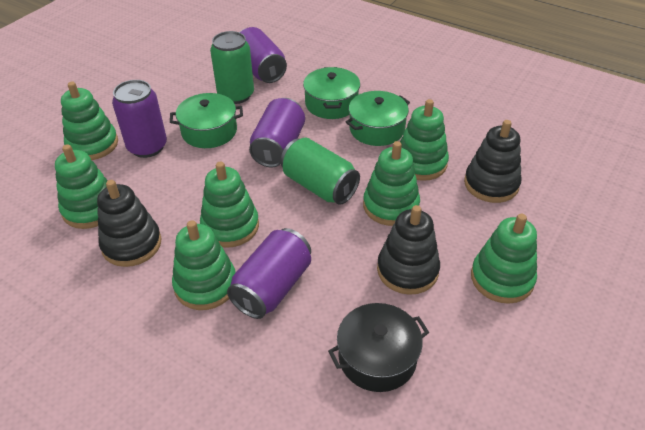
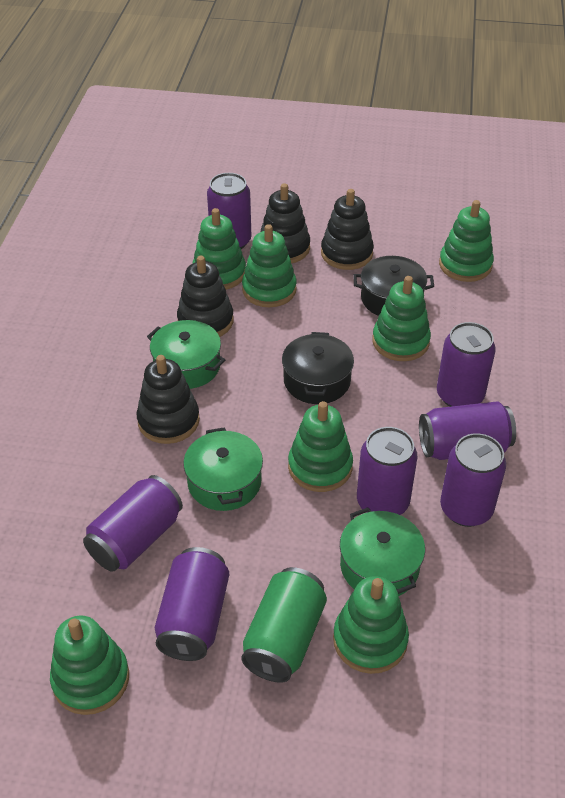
black pot: [328,303,429,392] = 1 -> [282,332,354,404] [353,256,434,316] = 2
black stacking toy: [97,180,161,267] [377,205,440,295] [464,120,521,203] = 3 -> [137,355,200,444] [177,256,234,337] [261,183,310,263] [321,189,374,270] = 4
green can: [210,31,254,104] [281,137,360,205] = 2 -> [241,567,327,683] = 1
purple can: [112,80,167,158] [227,228,311,319] [240,27,287,83] [249,98,305,167] = 4 -> [83,475,183,572] [155,547,229,661] [207,173,251,249] [357,427,417,515] [419,401,516,460] [437,322,496,407] [440,433,506,527] = 7

